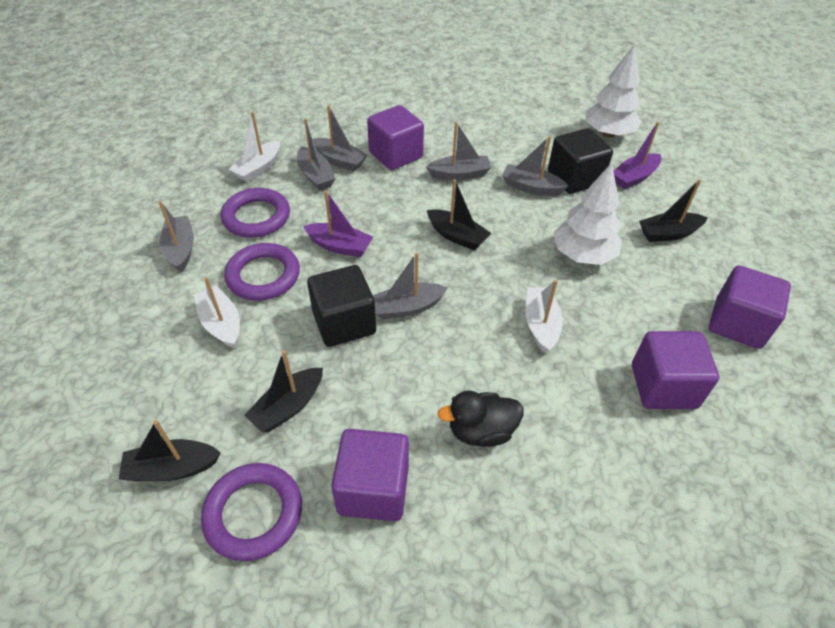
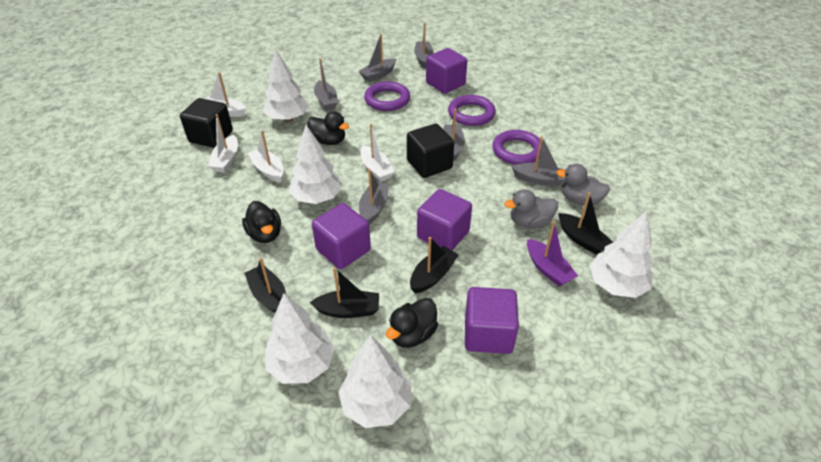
black duck: [438,391,524,447] = 1 -> [242,201,281,243] [307,111,349,145] [386,298,438,348] = 3
grey duck: none = 0 -> [504,189,558,228] [556,164,610,205] = 2
purple boat: [303,190,373,257] [613,122,661,189] = 2 -> [527,221,578,287] = 1
white boat: [194,277,240,348] [228,111,280,183] [525,280,563,354] = 3 -> [206,72,246,117] [208,114,238,173] [248,131,284,183] [360,124,395,182] = 4
white tree: [553,163,622,265] [586,44,641,138] = 2 -> [264,48,309,122] [265,293,335,384] [289,125,342,204] [338,334,411,428] [589,211,653,298] = 5

